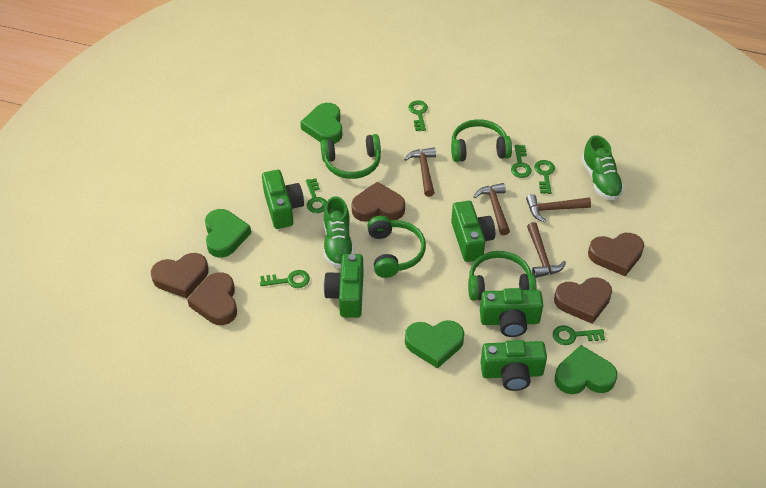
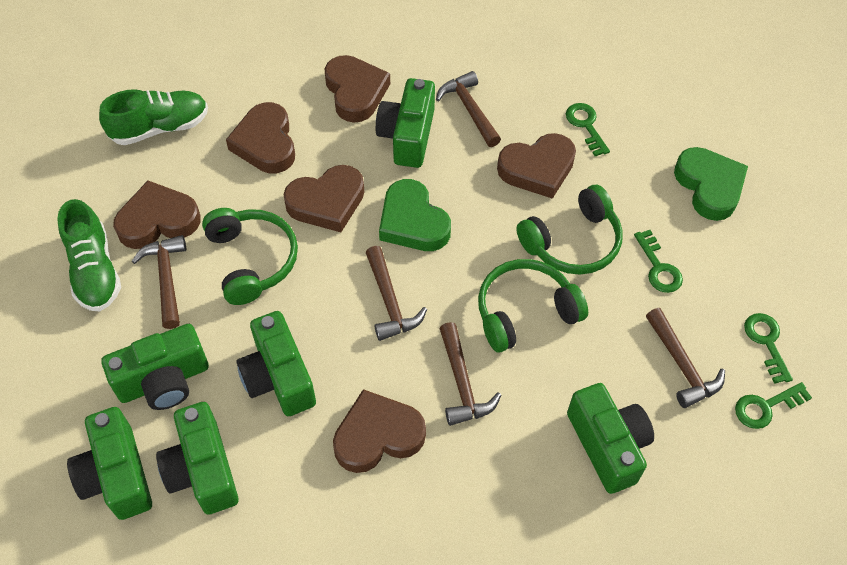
brown hammer: [404,147,436,197] [474,183,510,235] [526,194,591,222] [527,222,566,278] = 4 -> [132,235,186,329] [366,246,427,341] [436,71,501,147] [440,322,501,426] [646,308,725,408] = 5
brown heart: [151,253,209,298] [187,272,237,325] [351,182,405,222] [554,277,612,324] [588,233,644,276] = 5 -> [113,181,201,249] [226,102,295,173] [283,165,364,232] [325,55,390,123] [333,389,426,473] [497,133,576,199] = 6
green camera: [262,170,304,229] [324,254,364,318] [451,201,495,262] [480,288,543,337] [481,340,547,391] = 5 -> [67,407,152,520] [101,324,209,410] [156,402,238,515] [236,311,316,416] [376,78,435,168] [567,383,654,494] = 6
green headphones: [321,134,381,179] [367,216,426,278] [451,119,512,162] [468,251,537,301] = 4 -> [202,208,298,305] [478,259,588,352] [516,185,622,275] = 3
green heart: [205,209,251,258] [300,103,342,144] [405,320,464,369] [555,345,617,394] = 4 -> [379,179,451,251] [674,147,748,221] = 2
green key: [260,270,310,288] [306,178,327,213] [408,100,428,131] [511,145,532,178] [534,160,555,194] [553,325,605,345] = 6 -> [566,103,610,156] [634,230,683,293] [735,382,812,429] [744,313,793,384] = 4

